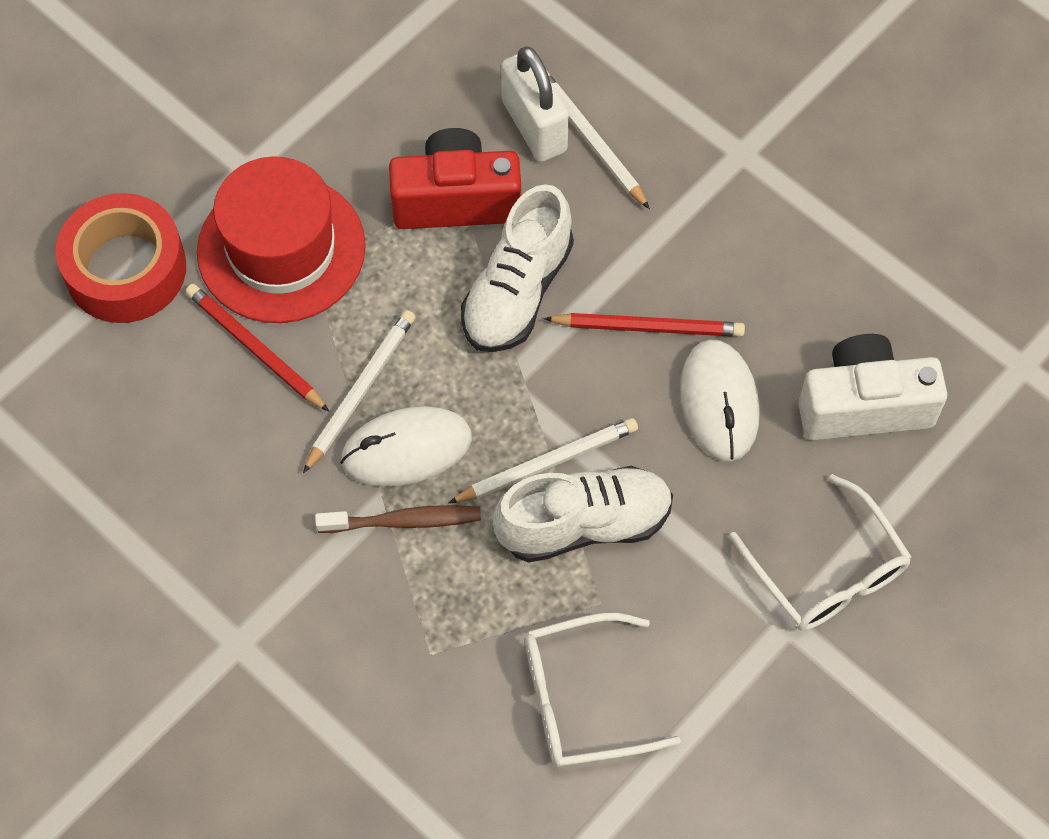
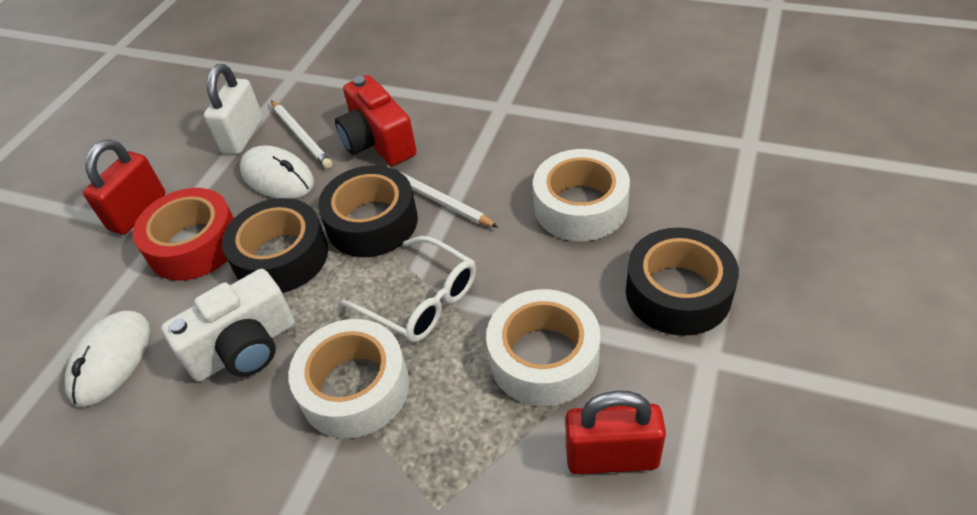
black tape: none = 0 -> [222,198,328,293] [318,165,418,257] [626,228,739,336] = 3
brown toothbrush: [315,505,481,533] = 1 -> none = 0
red hat: [197,156,366,323] = 1 -> none = 0
red padlock: none = 0 -> [83,139,166,235] [565,391,666,474] = 2
red pencil: [186,284,329,412] [544,313,745,337] = 2 -> none = 0
white glasses: [525,613,681,767] [729,474,912,631] = 2 -> [341,236,476,343] = 1
white pencil: [303,310,416,473] [449,418,638,503] [546,70,650,209] = 3 -> [271,100,332,169] [387,166,498,228] = 2
white shoe: [461,184,574,352] [493,466,673,563] = 2 -> none = 0
white tape: none = 0 -> [289,319,410,438] [486,289,600,406] [533,149,630,241] = 3

